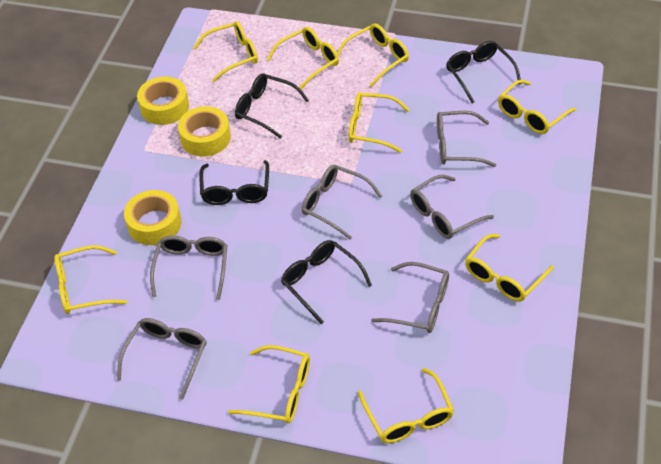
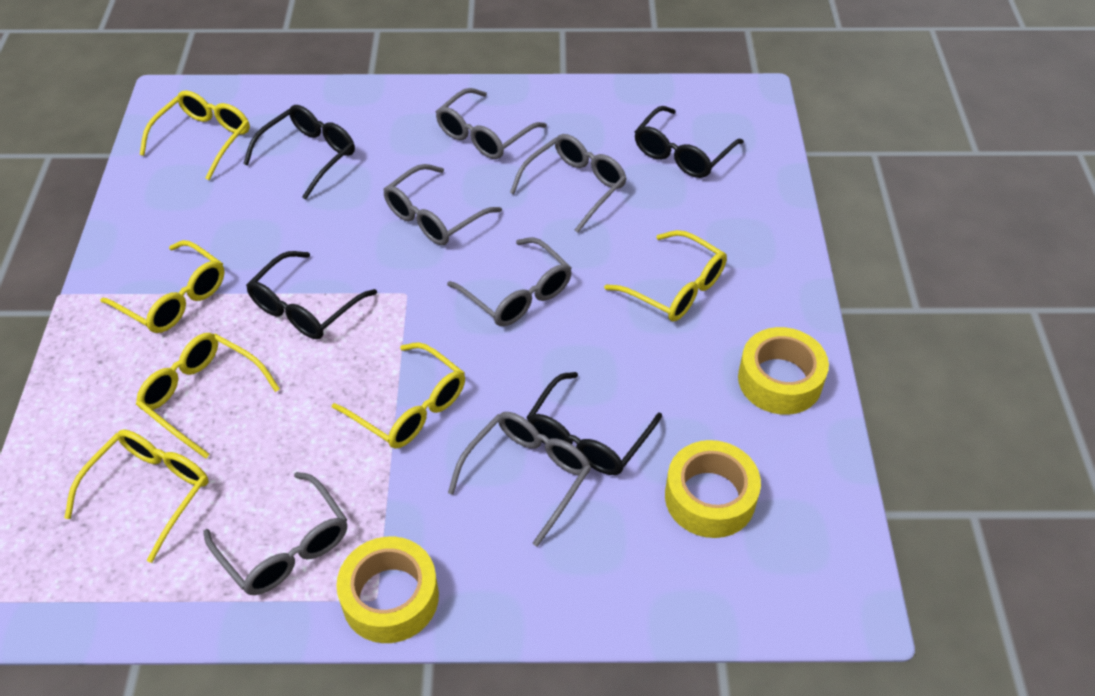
yellow glasses: [54,245,127,314] [193,21,258,82] [228,345,310,423] [267,27,339,89] [337,23,409,87] [348,92,410,153] [358,368,454,443] [465,234,554,301] [498,80,576,134] = 9 -> [64,430,209,563] [100,240,225,333] [136,333,280,459] [140,90,250,180] [332,342,465,449] [604,230,727,321] = 6

